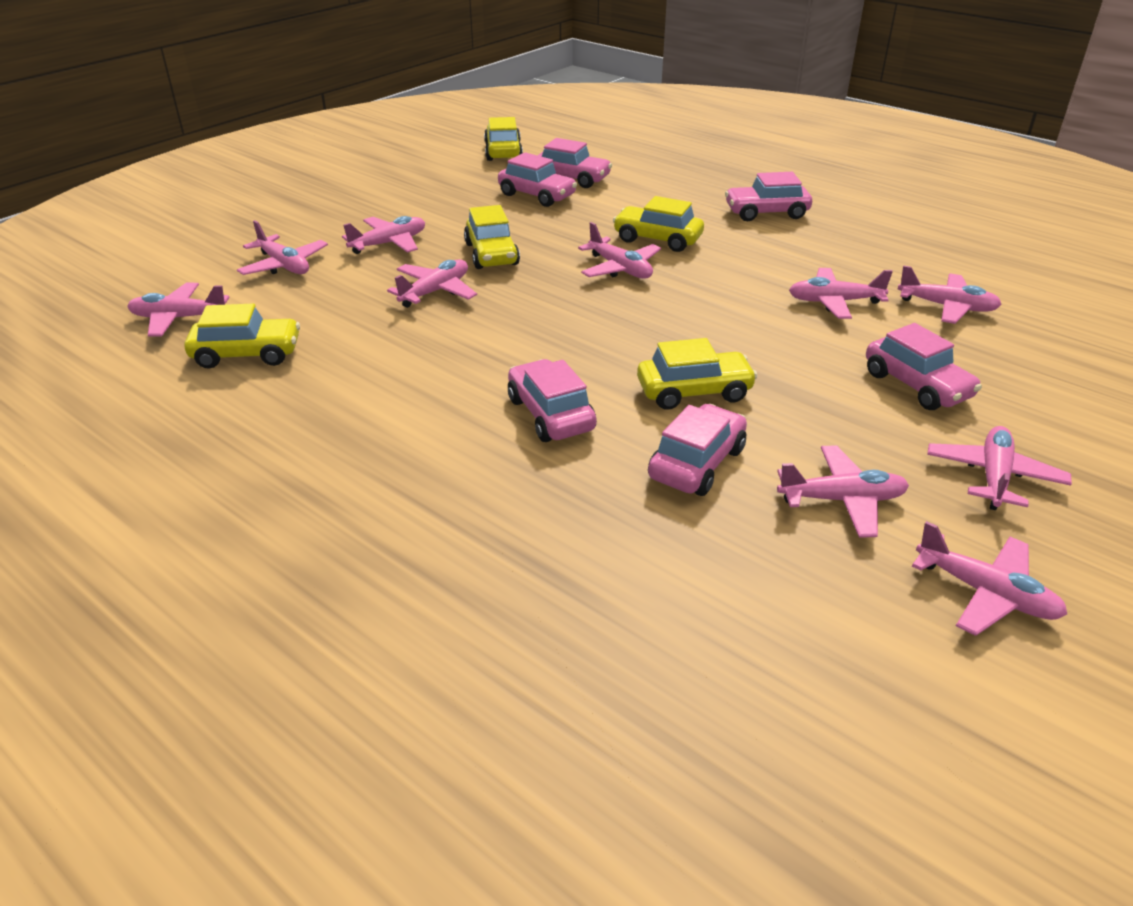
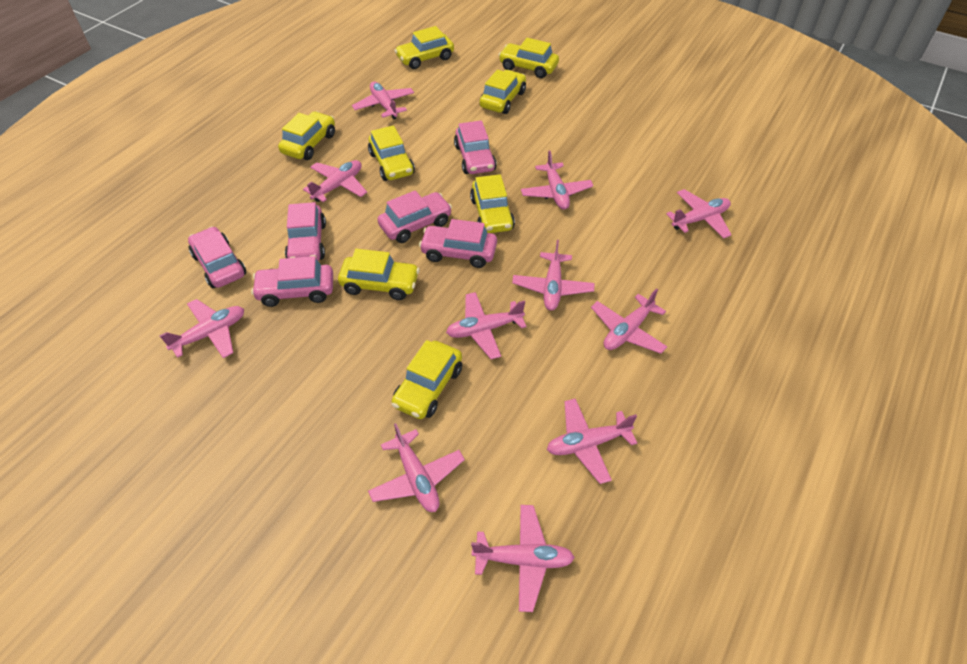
pink plane: [127,283,230,337] [237,220,328,275] [342,216,425,254] [387,259,477,308] [578,222,661,279] [777,445,909,538] [789,268,893,319] [898,265,1002,324] [912,521,1067,636] [927,426,1072,510] = 10 -> [159,299,244,358] [303,160,367,202] [352,82,414,120] [368,423,465,512] [446,292,527,359] [471,505,575,612] [512,240,595,311] [521,150,593,210] [547,398,637,484] [591,288,668,354] [666,189,732,238] = 11
yellow car: [184,304,300,369] [464,205,520,269] [484,117,523,161] [613,196,704,252] [637,338,758,410] = 5 -> [278,111,335,160] [338,249,420,300] [368,125,415,181] [392,340,462,419] [394,26,454,69] [470,174,515,233] [479,70,526,114] [499,38,559,78] = 8

